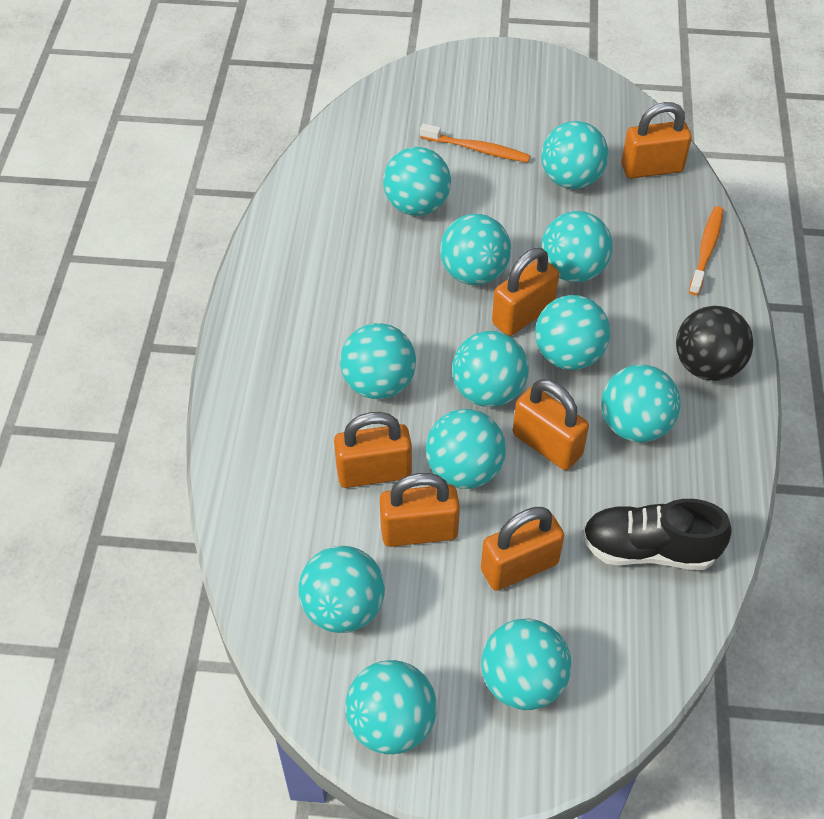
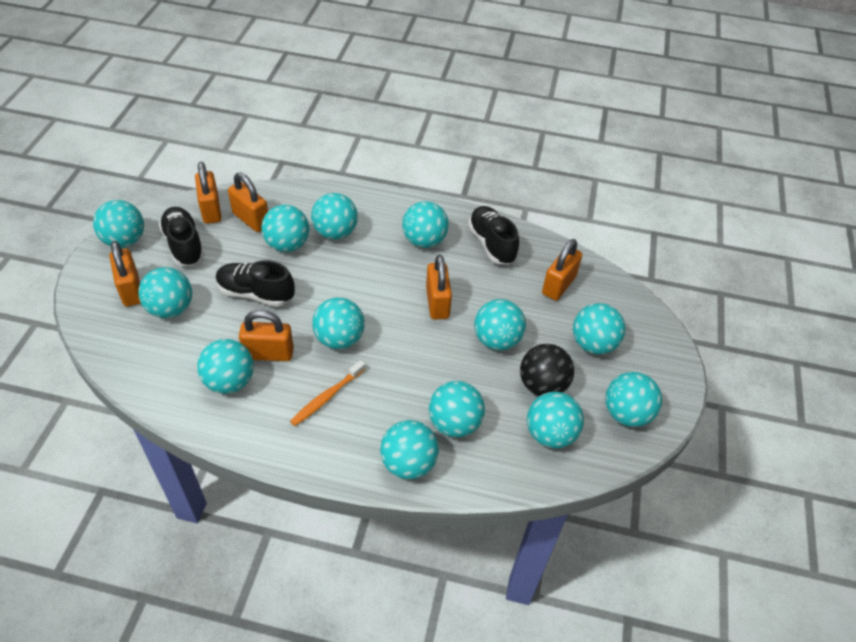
black shoe: [582,499,732,570] = 1 -> [159,207,205,266] [216,260,295,307] [468,206,519,264] = 3
orange toothbrush: [420,123,530,163] [689,206,723,295] = 2 -> [290,360,365,426] = 1
turquoise ball: [298,546,385,633] [340,323,416,399] [345,660,437,754] [383,147,451,216] [426,409,506,489] [440,214,511,285] [452,331,529,407] [481,619,571,710] [535,295,610,370] [541,121,609,189] [541,211,612,282] [601,365,681,442] = 12 -> [93,200,144,248] [138,267,192,318] [197,339,254,394] [261,205,309,252] [311,193,358,240] [312,297,365,349] [380,420,439,479] [402,201,449,248] [429,381,485,437] [474,299,526,350] [527,392,584,448] [573,303,625,355] [605,372,662,427] = 13

